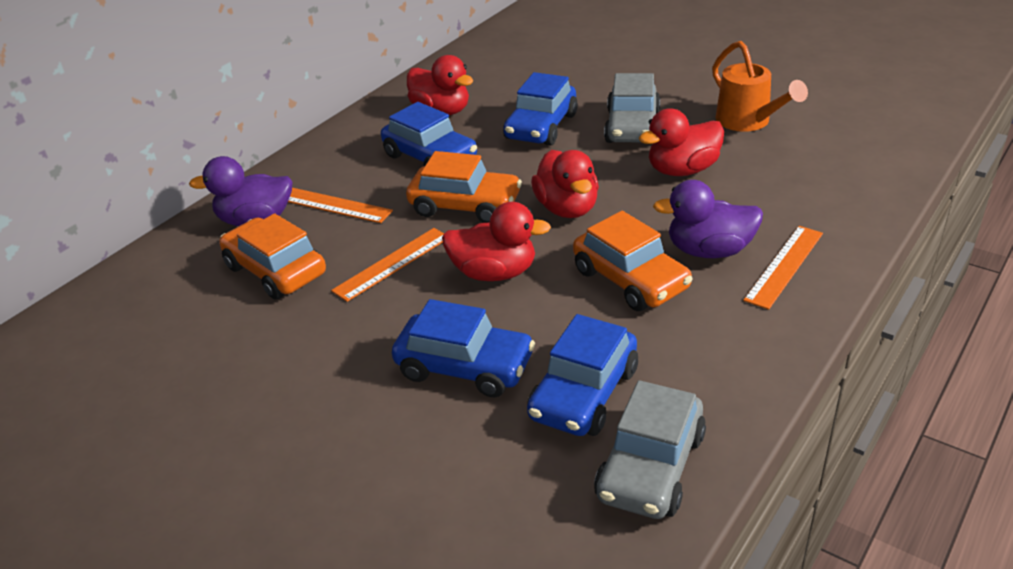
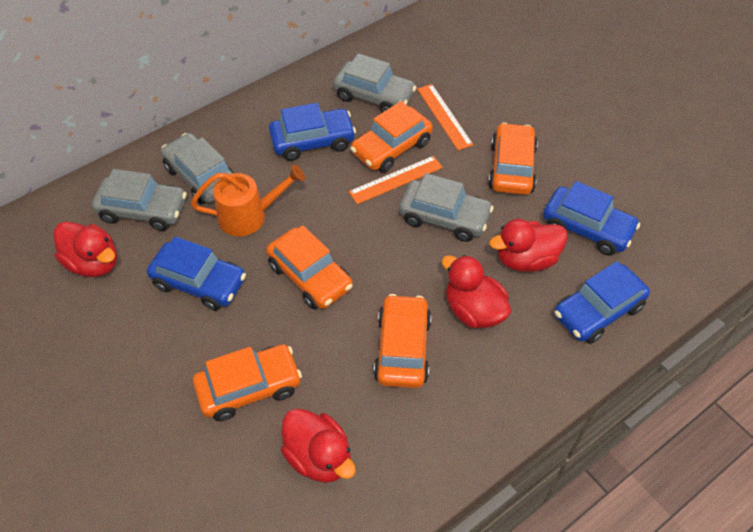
grey car: [594,380,706,519] [604,73,660,143] = 2 -> [92,169,187,231] [161,133,234,204] [333,53,417,113] [399,173,494,242] = 4
orange car: [219,213,326,300] [406,151,522,223] [573,211,693,311] = 3 -> [193,344,302,421] [266,225,353,309] [350,101,433,173] [374,294,431,388] [488,122,538,195] = 5
orange ruler: [288,188,393,223] [331,228,444,302] [743,226,823,310] = 3 -> [349,156,443,204] [417,84,473,150] = 2
purple duck: [189,156,292,226] [653,180,763,258] = 2 -> none = 0

